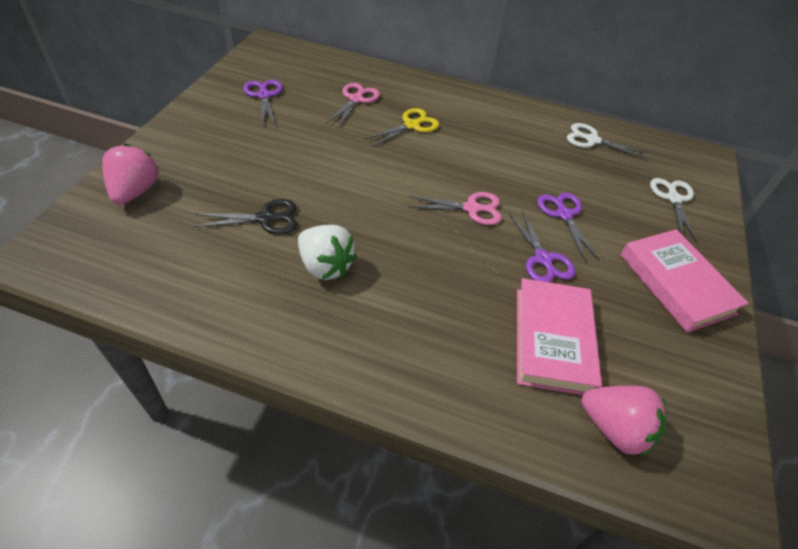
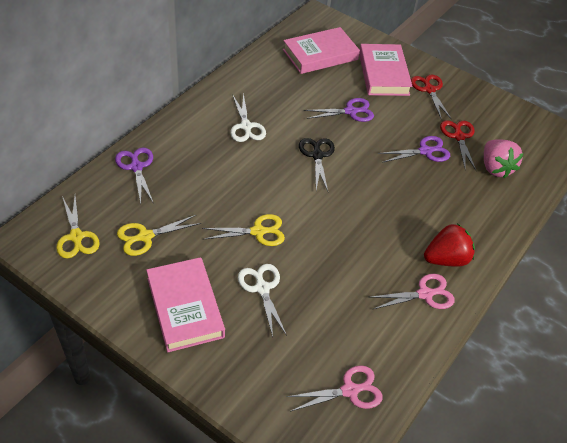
pink book: [517,278,602,395] [621,229,749,333] = 2 -> [146,257,225,352] [283,27,360,74] [359,44,413,96] = 3
pink strawberry: [102,144,159,205] [581,386,666,457] = 2 -> [484,140,524,178] = 1
red scissors: none = 0 -> [411,75,451,120] [440,120,476,170] = 2
red strawberry: none = 0 -> [424,223,475,267] = 1
white strawberry: [298,225,357,280] = 1 -> none = 0
yellow scissors: [364,108,439,147] = 1 -> [56,196,100,259] [117,215,201,256] [202,214,285,246] = 3

